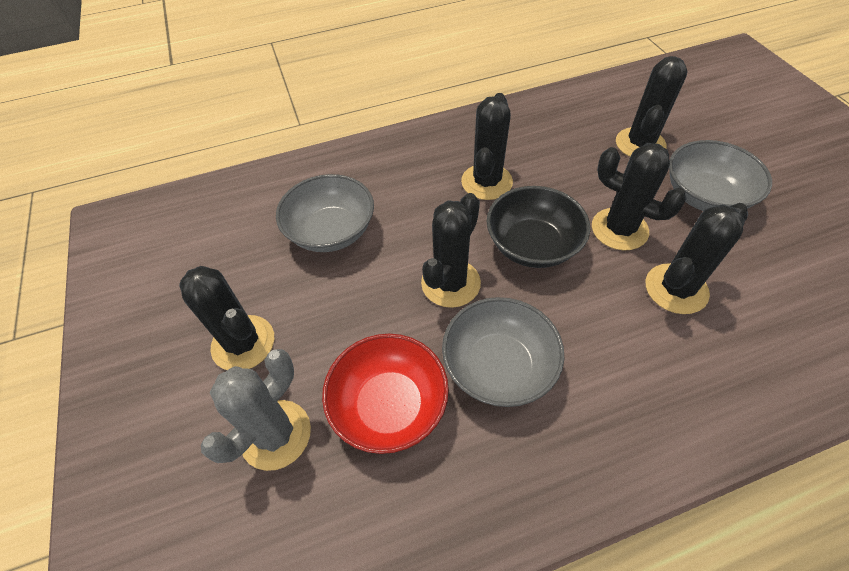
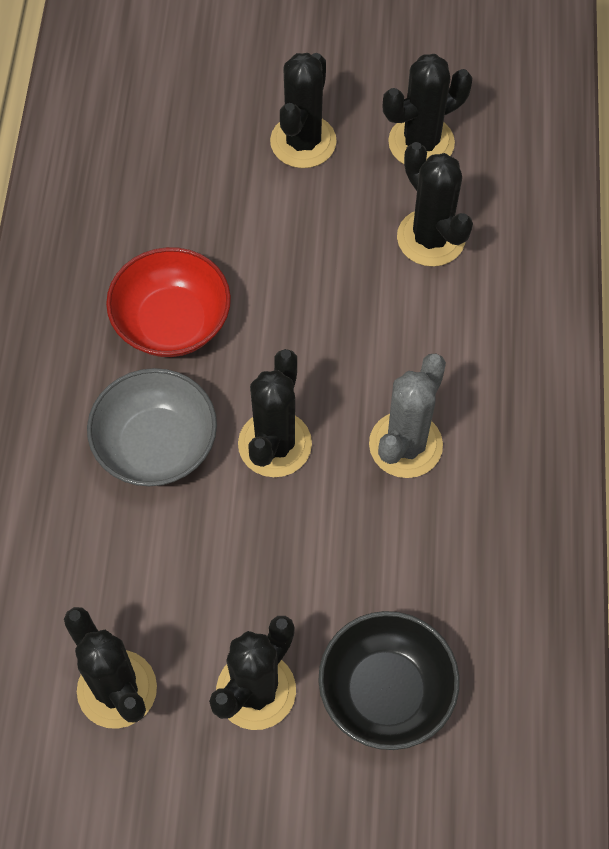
grey bowl: [276,174,374,252] [442,297,564,407] [669,140,772,211] = 3 -> [87,368,217,486] = 1

